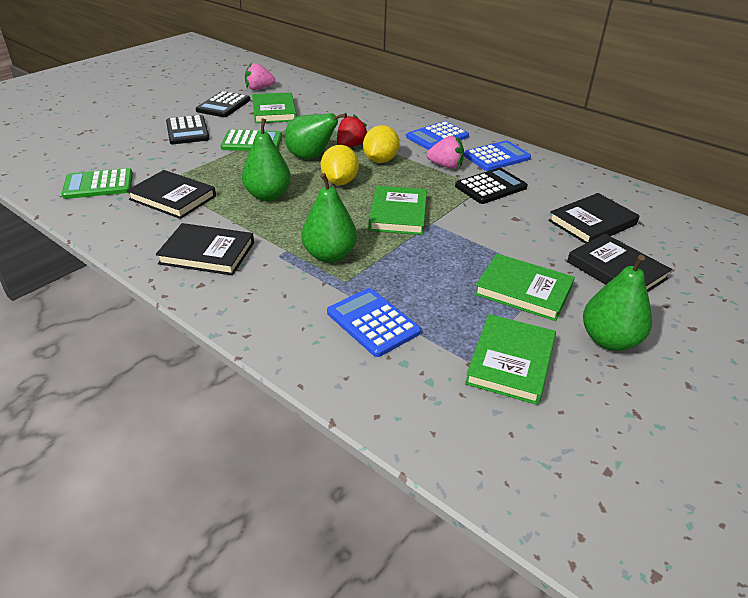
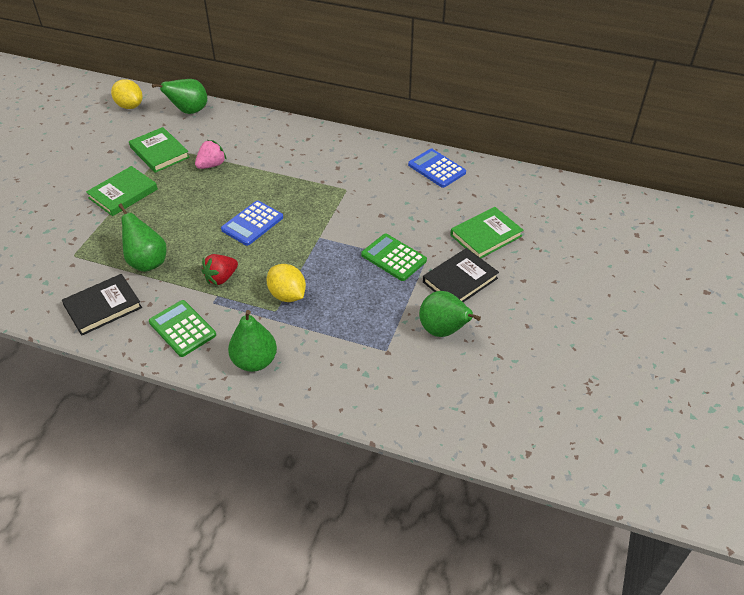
black book: [126,170,216,219] [156,223,254,276] [548,193,640,244] [567,234,672,292] = 4 -> [62,274,142,336] [423,248,499,302] = 2
black calculator: [166,115,210,144] [196,91,250,117] [455,168,528,204] = 3 -> none = 0
blue calculator: [327,288,421,357] [406,121,469,150] [464,140,531,171] = 3 -> [221,200,283,246] [408,149,466,188] = 2
green book: [252,92,297,123] [368,186,427,235] [465,314,556,405] [474,254,575,321] = 4 -> [86,166,158,216] [129,127,190,173] [450,207,523,258] = 3
pink strawberry: [245,63,275,90] [427,136,464,168] = 2 -> [195,140,227,169] = 1

